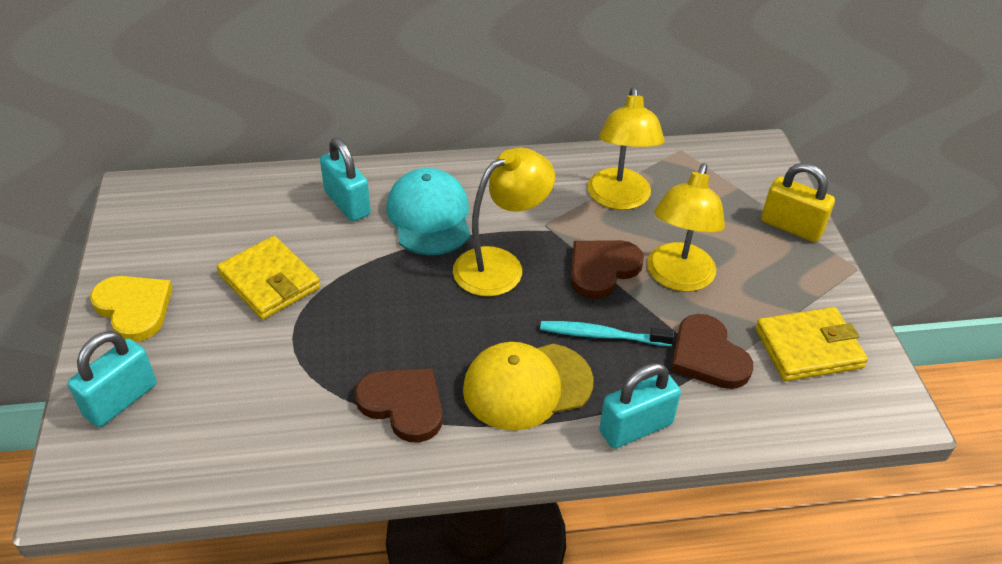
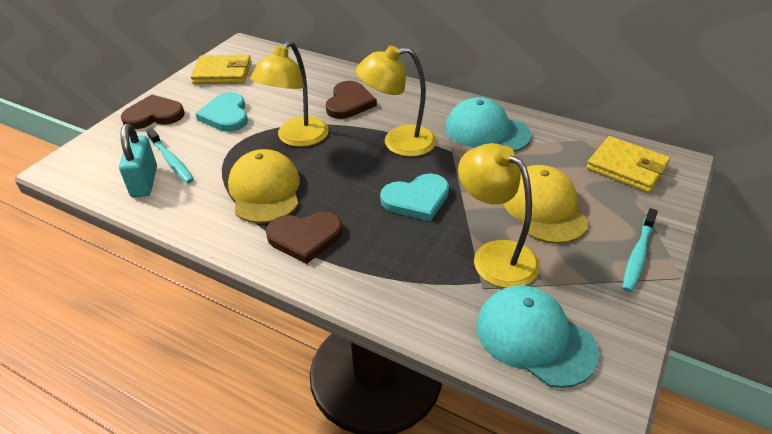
turquoise cap: [386,168,471,255] = 1 -> [445,97,532,152] [477,285,599,388] = 2
turquoise heart: none = 0 -> [195,92,248,132] [380,173,449,221] = 2
turquoise padlock: [68,331,157,427] [320,138,371,222] [599,363,681,448] = 3 -> [119,124,157,197] = 1
turquoise toothbrush: [540,321,674,346] = 1 -> [146,128,194,183] [622,208,658,292] = 2
yellow cap: [463,342,593,431] = 1 -> [228,149,300,223] [503,165,589,244] = 2
yellow heart: [90,276,173,342] = 1 -> none = 0
yellow padlock: [761,163,835,242] = 1 -> none = 0

